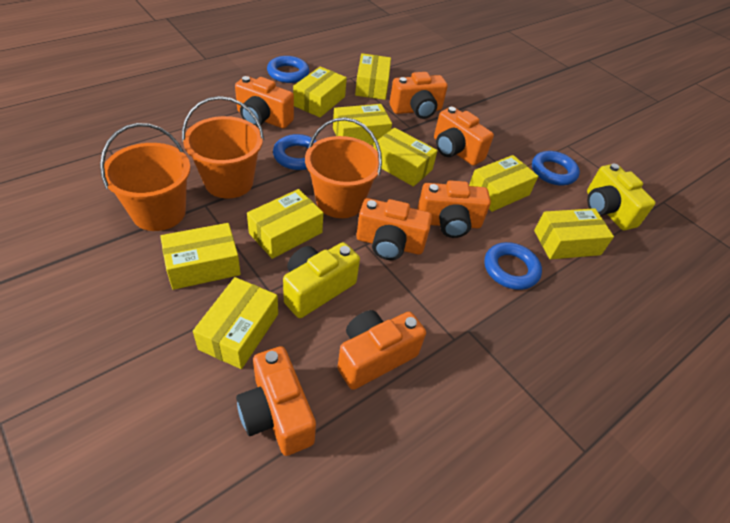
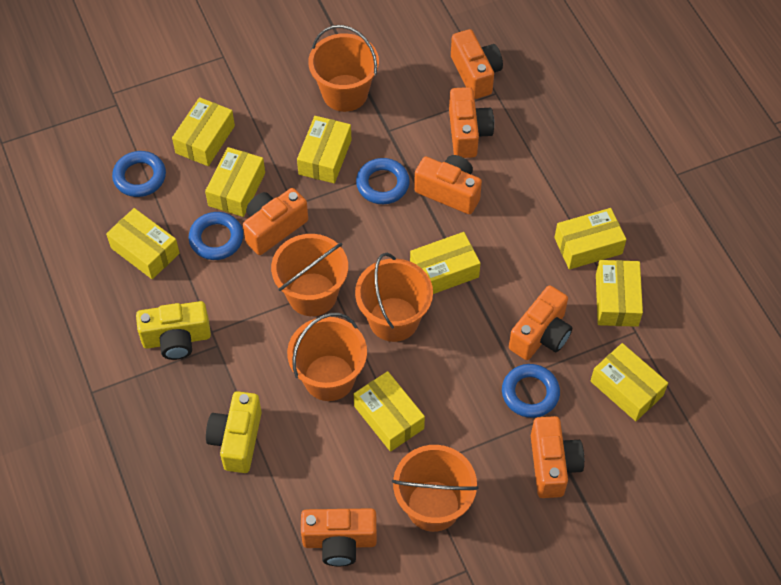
orange bucket: [100,123,191,231] [182,96,264,198] [305,117,382,218] = 3 -> [271,234,348,316] [287,313,367,401] [308,25,379,112] [355,253,433,342] [392,445,479,532] = 5

